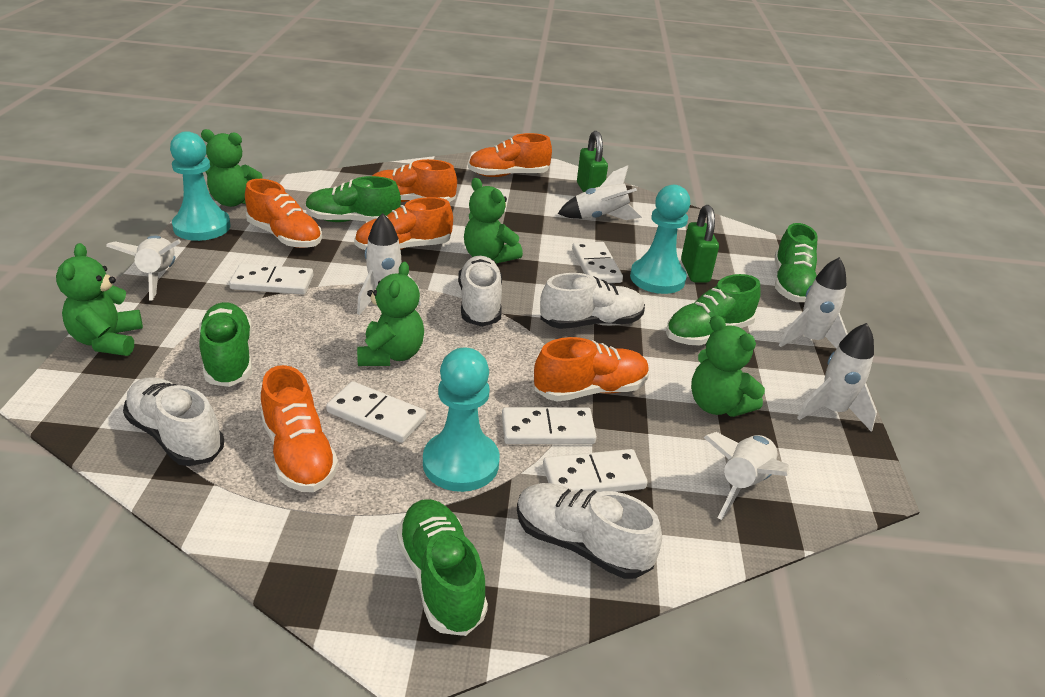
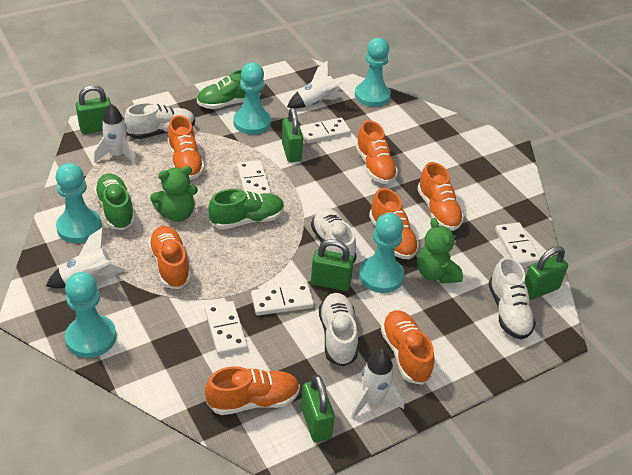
green padlock: [577,131,608,192] [681,205,719,283] = 2 -> [76,85,111,134] [282,108,303,162] [301,375,335,442] [311,239,354,291] [525,246,568,300] = 5
green shoe: [199,302,252,387] [305,176,401,222] [397,499,488,636] [666,274,761,346] [775,223,817,302] = 5 -> [94,173,135,230] [197,69,261,109] [208,189,284,230] = 3
green teddy bear: [56,243,143,356] [201,129,263,207] [357,262,424,366] [464,178,523,263] [691,315,765,417] = 5 -> [150,166,198,222] [417,218,463,283] = 2
orange shoe: [245,179,322,248] [261,365,338,492] [354,197,453,250] [372,159,457,202] [468,133,552,177] [534,337,649,402] = 6 -> [148,226,191,289] [168,115,205,180] [205,366,300,415] [355,120,398,184] [369,188,419,259] [381,310,435,385] [417,162,464,231] = 7
turquoise pawn: [170,131,231,241] [423,347,500,492] [630,185,690,294] = 3 -> [56,163,102,243] [65,272,116,358] [233,63,271,134] [355,38,391,107] [359,213,404,293] = 5
white rocket: [106,236,181,301] [357,213,421,315] [558,165,642,220] [703,432,789,520] [779,257,848,349] [797,323,877,432] = 6 -> [46,228,127,288] [94,104,137,165] [287,61,344,109] [351,349,404,419] = 4

